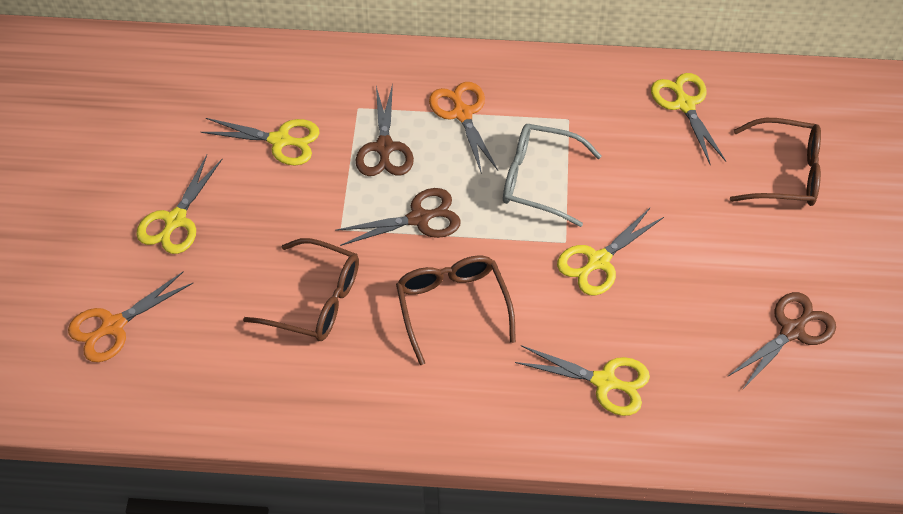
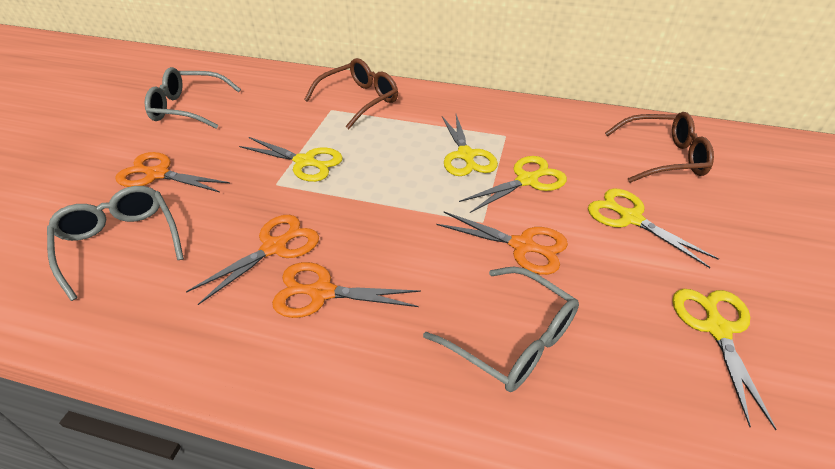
brown glasses: [243,238,359,341] [396,256,516,365] [730,118,821,206] = 3 -> [304,58,398,129] [605,112,714,183] = 2
brown scissors: [335,188,461,246] [356,84,414,176] [727,292,836,390] = 3 -> none = 0
grey glasses: [503,124,602,227] = 1 -> [47,186,184,301] [145,67,241,129] [423,267,579,392] = 3
orange scissors: [68,271,193,362] [429,82,498,174] = 2 -> [115,152,230,192] [186,215,319,305] [272,262,421,318] [436,212,568,275] = 4

